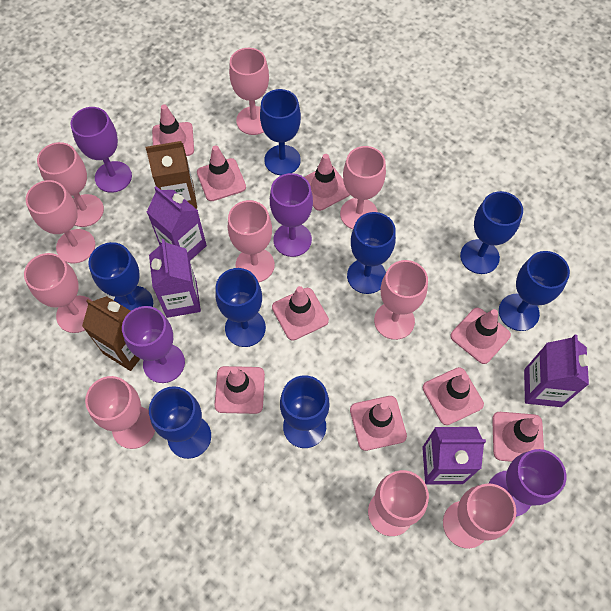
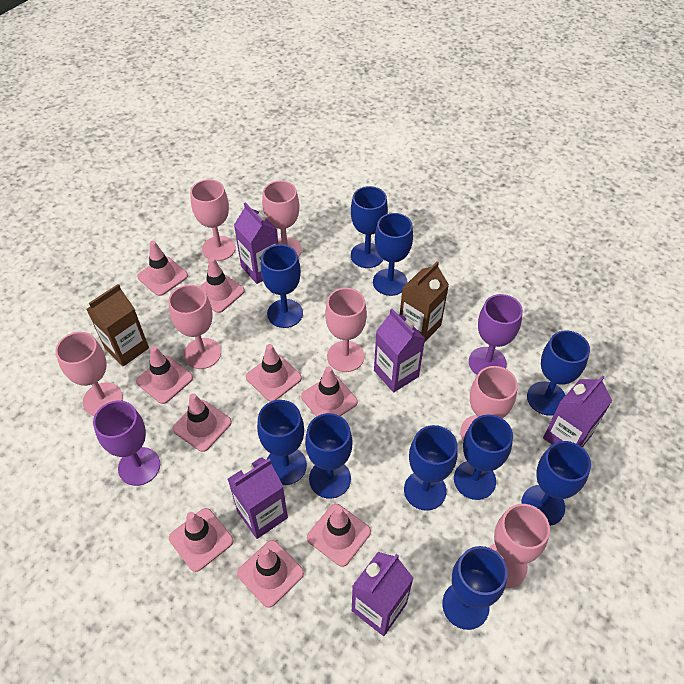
blue goblet: [88,242,153,311] [149,386,211,459] [215,268,266,347] [260,89,301,175] [280,375,329,448] [347,212,396,294] [460,191,523,274] [499,251,570,331] = 8 -> [257,400,307,485] [261,244,303,328] [305,413,353,499] [351,186,388,268] [373,213,413,296] [404,425,457,511] [442,546,508,630] [454,414,513,500] [521,441,591,526] [527,331,590,416] = 10
pink goblet: [24,253,92,333] [26,180,95,263] [37,142,104,227] [85,376,155,449] [228,200,275,282] [229,48,269,135] [340,146,386,229] [368,470,429,536] [374,260,428,340] [443,483,516,549] = 10 -> [55,332,123,416] [168,285,221,369] [190,179,236,261] [262,181,302,257] [325,288,367,372] [460,366,518,441] [489,504,550,588] = 7
purple carton: [147,186,207,260] [149,239,201,318] [422,427,486,484] [524,335,589,407] = 4 -> [228,457,288,539] [234,202,278,284] [352,552,414,636] [374,309,426,392] [543,375,612,447] = 5
purple goblet: [70,107,132,193] [122,306,185,383] [270,173,313,257] [489,449,566,517] = 4 -> [93,401,160,486] [469,294,523,375] = 2

